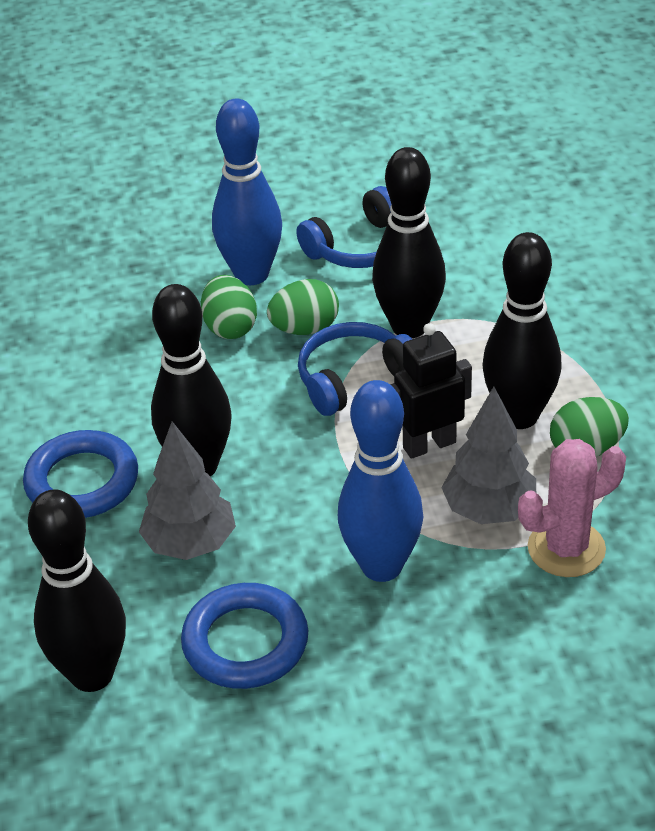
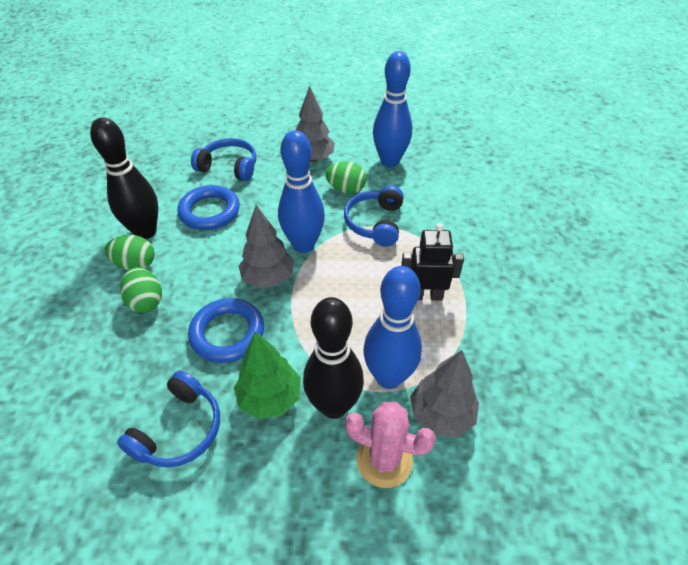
black bowling pin: [28,489,126,692] [151,284,232,477] [372,147,446,338] [482,232,562,429] = 4 -> [90,118,158,239] [303,297,364,419] = 2
blue bowling pin: [212,99,282,285] [338,380,423,582] = 2 -> [278,130,325,253] [363,266,422,389] [373,51,412,167] = 3
blue headphones: [296,186,392,268] [298,322,412,416] = 2 -> [117,371,220,467] [191,138,256,181] [344,185,404,246] = 3
green tree: none = 0 -> [234,331,301,419] = 1
grey tree: [139,422,236,560] [441,387,536,524] = 2 -> [239,205,294,288] [296,86,335,162] [410,350,479,437] = 3

